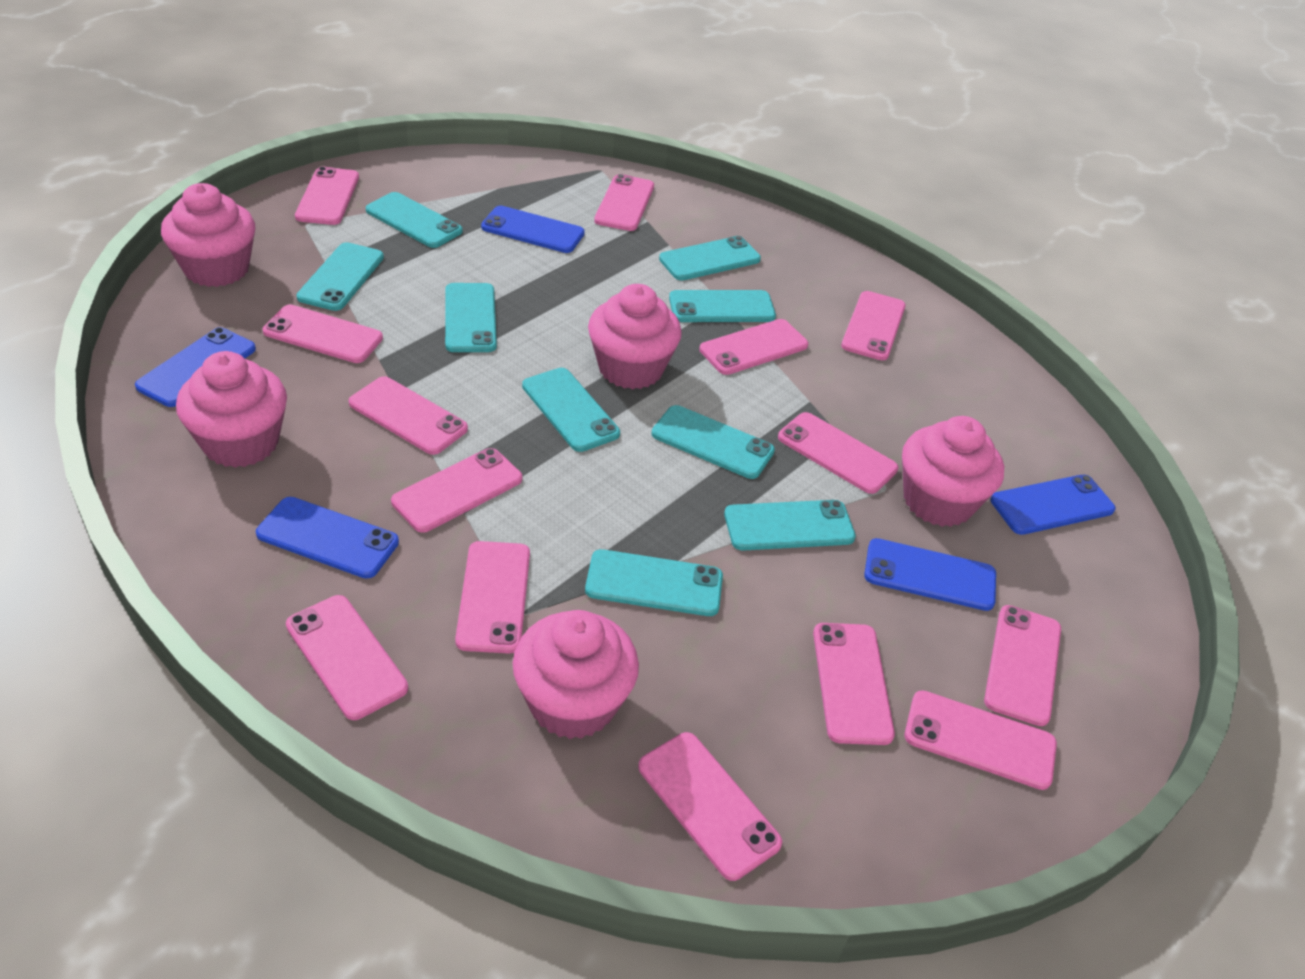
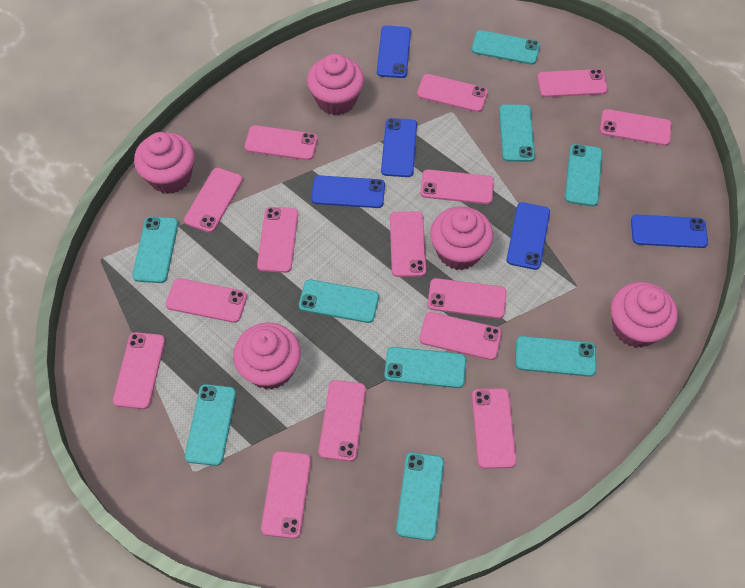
pink phone: [263,305,383,363] [286,595,408,720] [295,167,359,225] [349,376,468,455] [391,448,522,533] [455,541,530,653] [594,174,654,231] [638,732,782,881] [699,319,808,375] [778,412,898,494] [813,623,895,745] [841,291,906,360] [905,690,1057,790] [984,605,1061,726] = 14 -> [113,332,165,409] [166,278,247,323] [184,168,243,233] [244,125,318,160] [257,207,298,273] [261,451,311,539] [319,380,366,462] [390,211,426,277] [417,74,488,112] [419,312,502,360] [420,169,494,204] [428,278,507,319] [472,388,516,469] [537,69,608,97] [600,109,672,146] = 15

